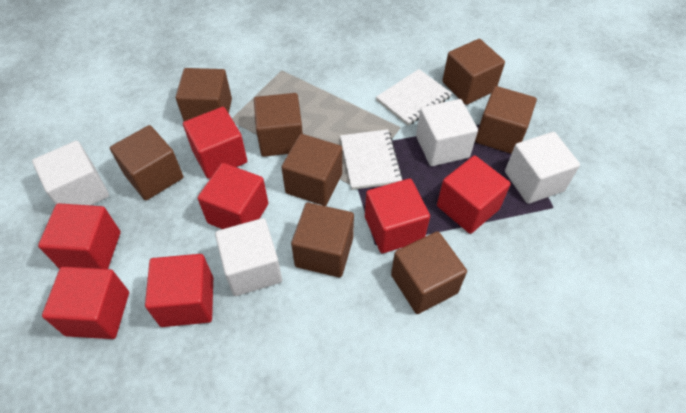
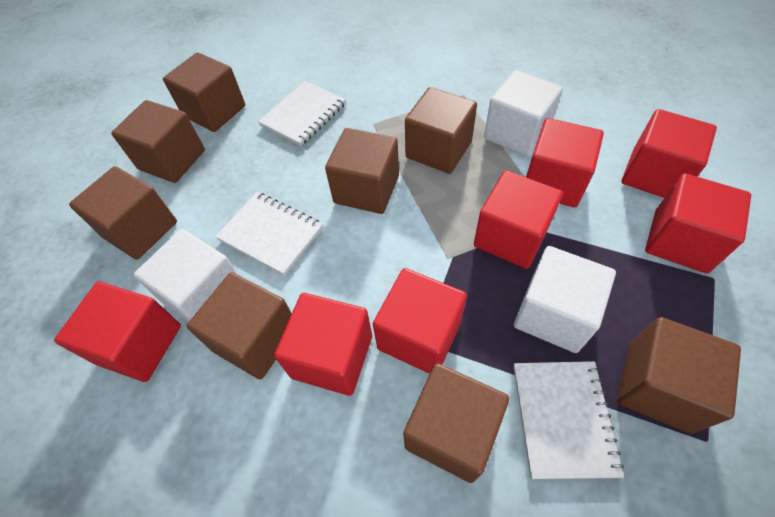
white cube: [32,141,109,205] [215,218,282,296] [416,99,478,166] [505,132,580,204] = 4 -> [134,229,238,322] [484,70,563,157] [514,246,616,353] = 3
white notebook: [340,129,403,190] [376,69,452,126] = 2 -> [215,192,323,276] [258,81,346,146] [514,361,624,479] = 3

